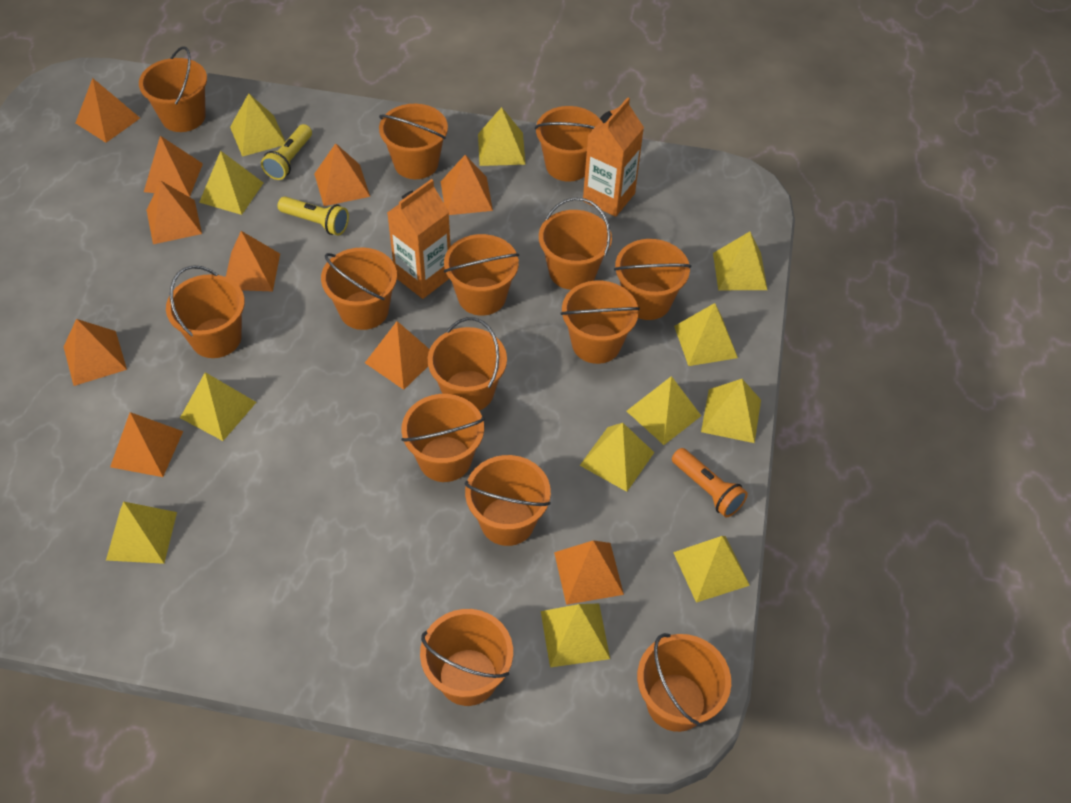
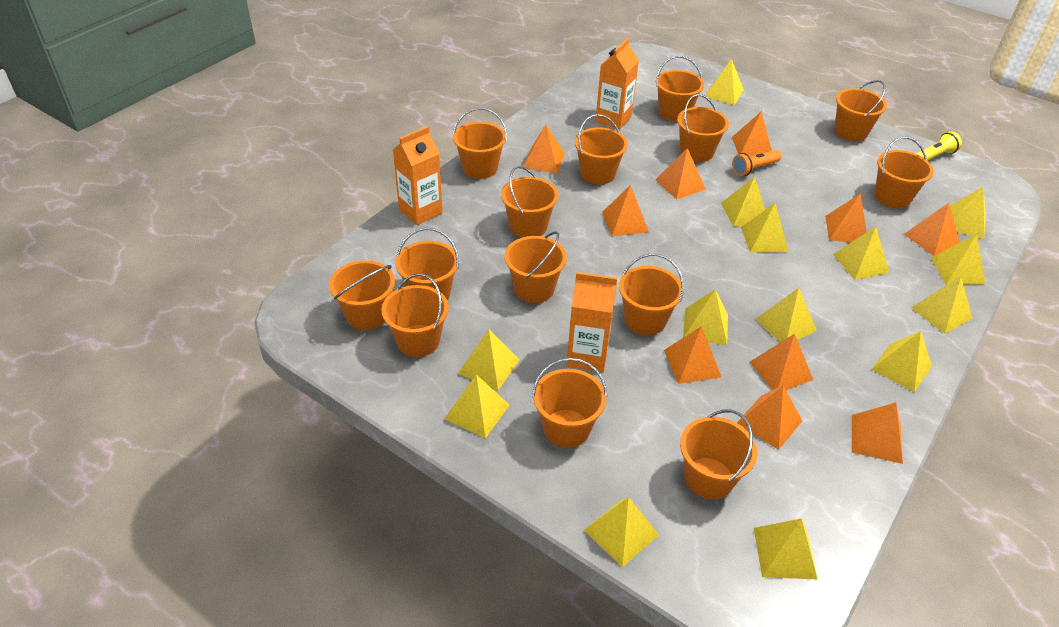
orange carton: [387,179,451,299] [583,97,644,217] = 2 -> [393,126,443,225] [567,272,617,372] [595,38,639,129] = 3
yellow flashlight: [261,124,312,180] [278,196,349,236] = 2 -> [916,132,962,161] = 1
yellow pyramid: [106,502,177,564] [180,372,256,441] [199,151,263,215] [230,93,286,157] [478,107,526,166] [541,603,610,667] [580,423,655,492] [627,376,701,445] [673,536,750,603] [674,303,738,366] [701,379,761,443] [713,232,767,290] = 12 -> [444,375,509,438] [458,329,520,390] [584,497,659,567] [683,289,728,345] [705,59,744,105] [721,177,765,227] [741,203,789,253] [754,518,818,580] [755,288,817,342] [833,227,889,280] [871,331,932,392] [911,276,972,334] [931,234,985,285] [950,186,986,239] = 14

